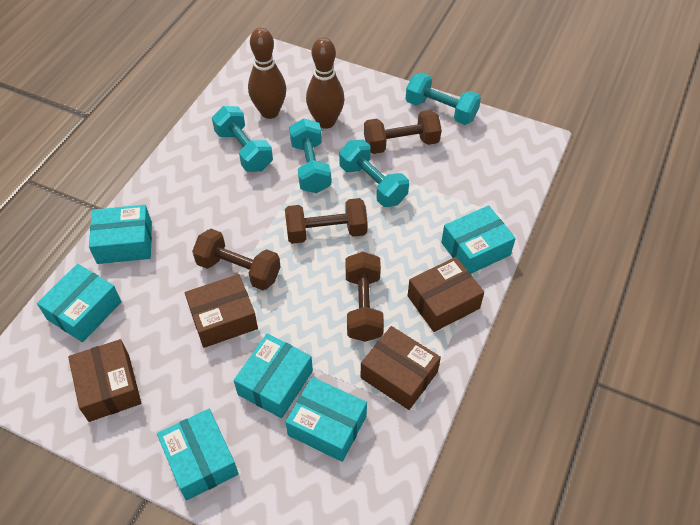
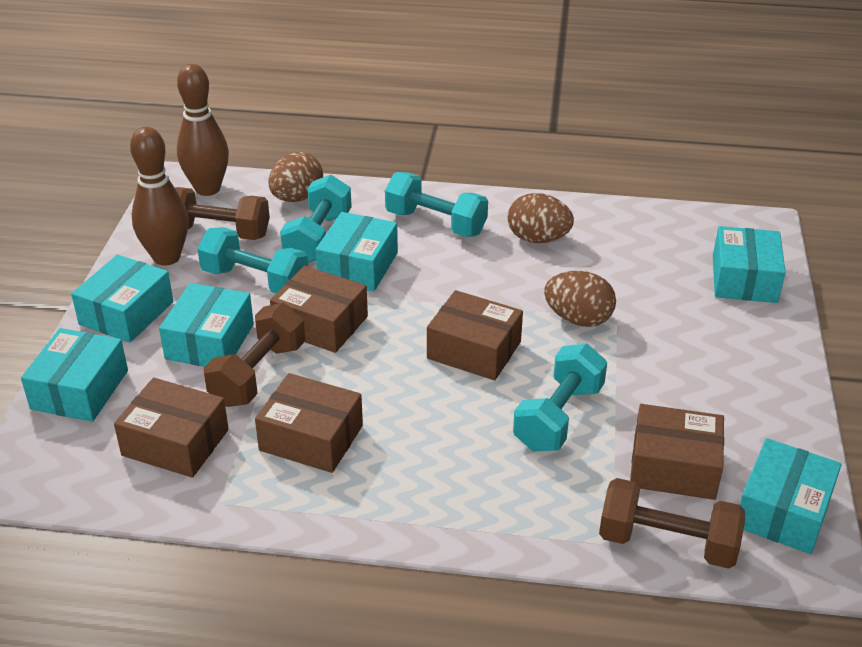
brown box: [68,339,141,422] [185,274,258,348] [360,326,441,410] [408,257,484,332] = 4 -> [114,378,229,478] [255,373,363,473] [270,265,368,353] [427,290,523,380] [630,404,724,500] = 5
brown dumbbell: [192,229,281,290] [285,198,368,244] [346,251,384,342] [364,110,442,154] = 4 -> [174,187,270,240] [204,303,305,407] [599,478,745,569] = 3
brown egg: none = 0 -> [268,152,323,202] [508,193,574,243] [544,271,616,327] = 3

